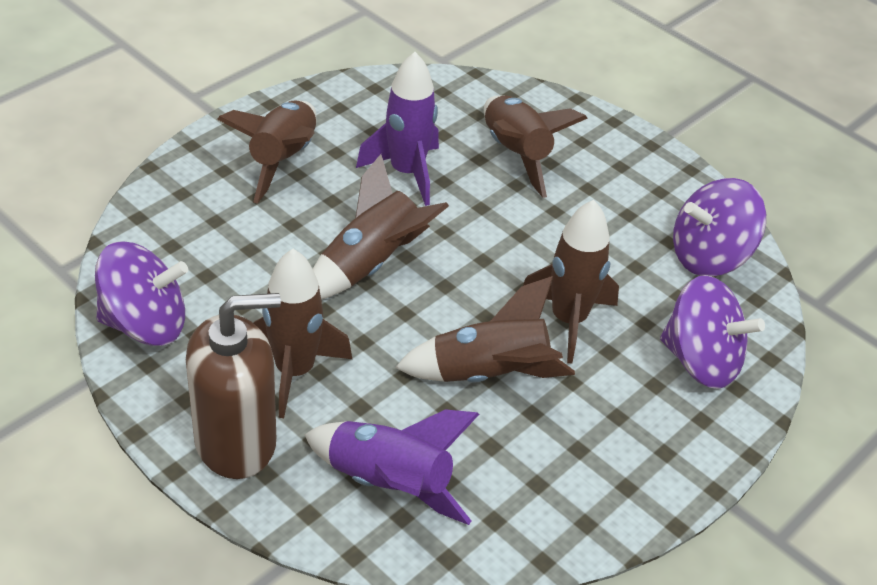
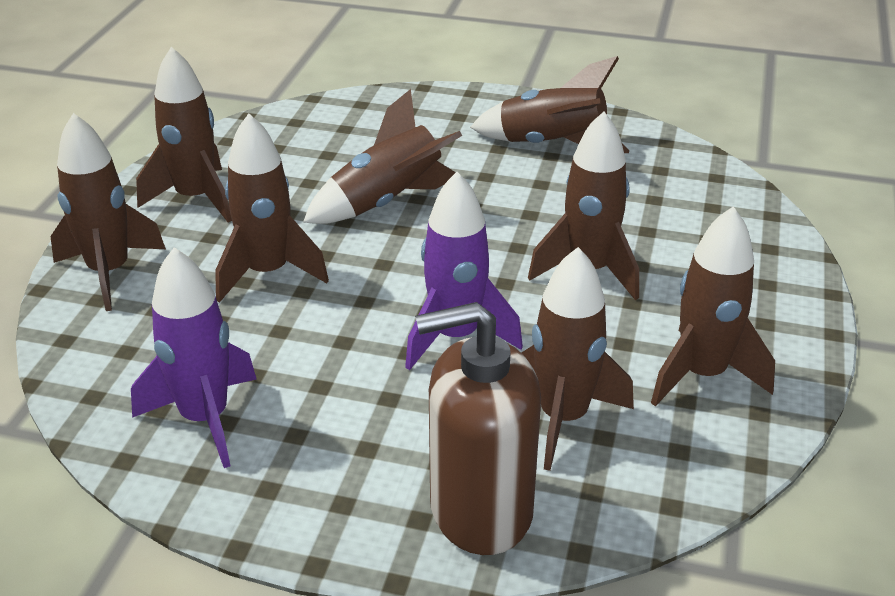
brown rocket: [217,100,316,204] [253,249,352,418] [313,154,449,299] [395,276,575,383] [484,95,588,198] [523,200,619,363] = 6 -> [50,113,166,311] [136,47,232,222] [215,114,329,303] [303,89,462,224] [470,56,629,153] [522,247,634,471] [528,111,639,300] [651,206,775,407] = 8
purple spinning top: [95,241,188,346] [660,275,765,389] [673,178,766,277] = 3 -> none = 0

